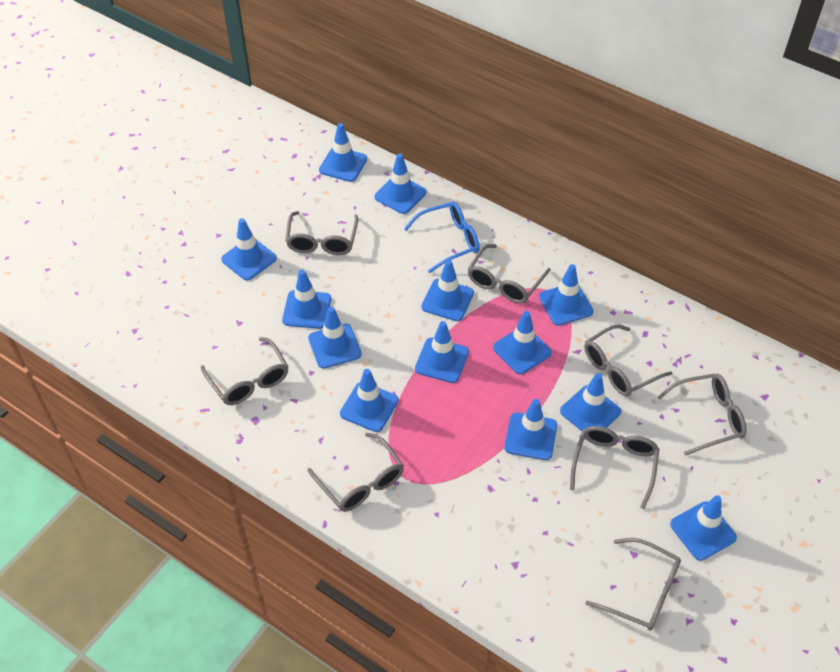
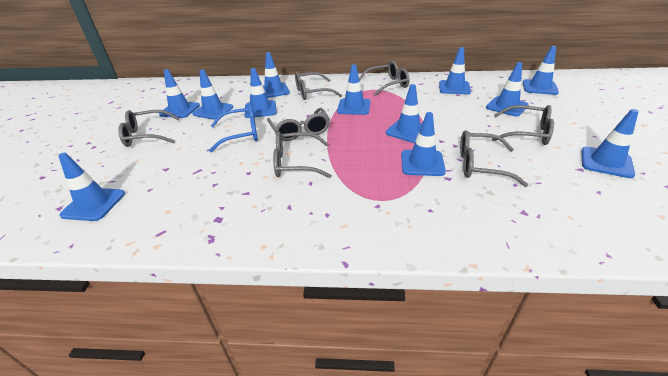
blue traffic cone: [221,218,277,280] [282,270,331,329] [308,307,362,369] [319,123,367,182] [340,369,398,432] [375,153,426,214] [415,321,469,383] [421,260,474,321] [493,311,552,374] [504,399,557,460] [539,264,594,326] [560,373,621,431] [670,495,737,561] = 13 -> [58,152,125,221] [159,69,200,118] [192,69,233,120] [245,68,277,118] [263,52,290,98] [337,64,371,115] [386,84,422,143] [401,112,446,176] [439,47,471,94] [486,62,529,116] [522,46,559,95] [581,109,639,178] = 12
grey glasses: [201,337,289,405] [285,211,359,255] [307,433,404,512] [468,244,551,303] [570,426,659,509] [584,324,672,396] [585,538,681,631] [658,373,747,456] = 8 -> [118,110,180,147] [267,108,330,141] [273,132,332,178] [295,71,342,100] [359,61,410,96] [460,130,528,187] [492,105,554,145] = 7

